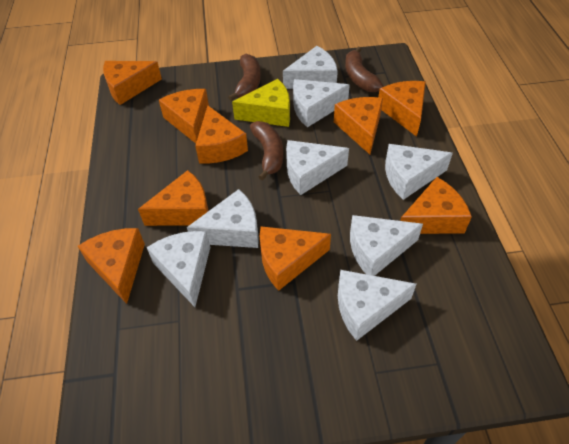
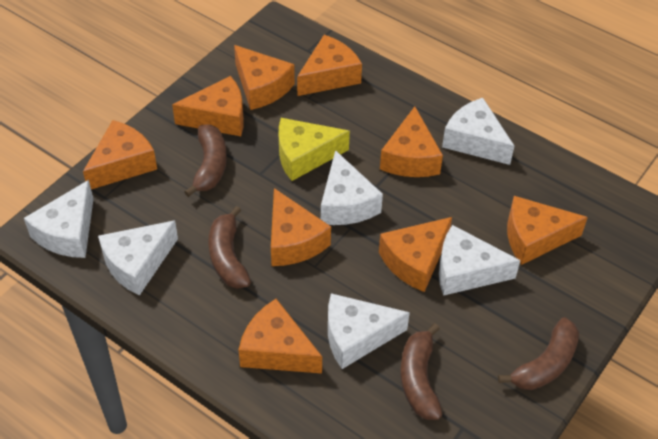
brown banana: [228,54,261,101] [250,121,283,181] [345,46,383,92] = 3 -> [184,124,227,197] [208,206,251,289] [400,323,442,420] [498,317,579,390] = 4
white cheese: [147,231,210,307] [187,189,259,248] [283,46,338,89] [286,140,349,195] [293,79,350,127] [338,270,416,341] [350,215,423,276] [385,144,453,200] = 8 -> [24,180,93,258] [98,220,178,296] [321,150,383,225] [328,293,410,369] [439,225,520,296] [442,98,514,165] = 6

